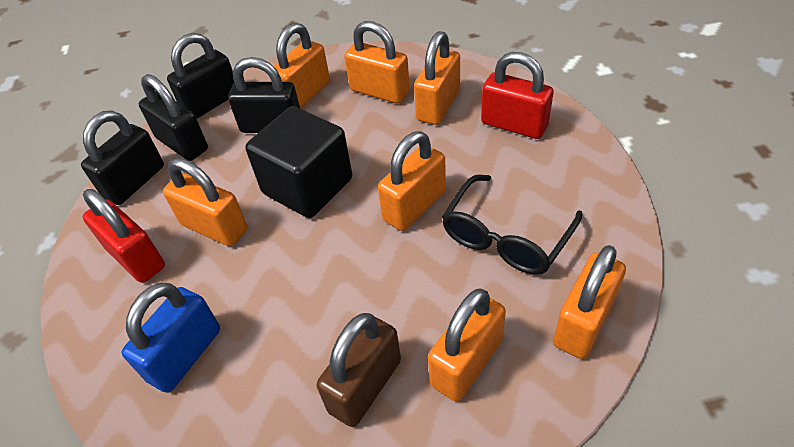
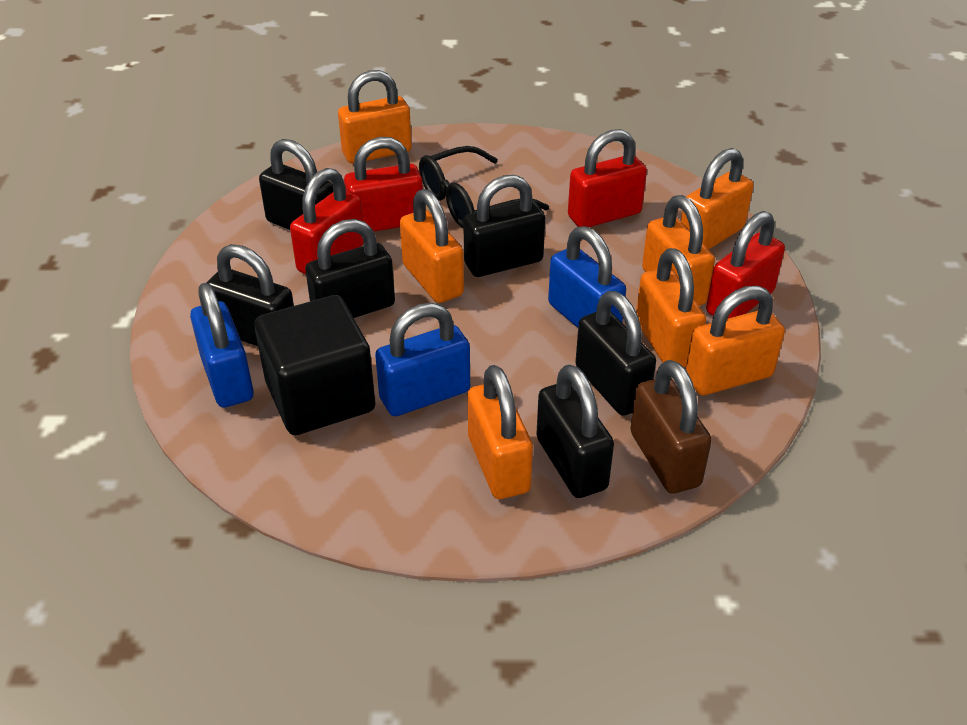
black padlock: [81,111,164,205] [139,74,208,161] [167,33,235,119] [228,57,300,133] = 4 -> [207,244,294,346] [259,139,333,230] [305,219,395,318] [463,175,545,277] [536,364,614,498] [575,291,656,416] = 6
blue padlock: [122,283,220,393] = 1 -> [190,283,254,408] [375,303,470,416] [548,226,626,328] = 3
red padlock: [83,189,165,283] [481,52,554,139] = 2 -> [290,168,364,274] [344,137,423,231] [568,129,647,227] [706,211,785,318] = 4

